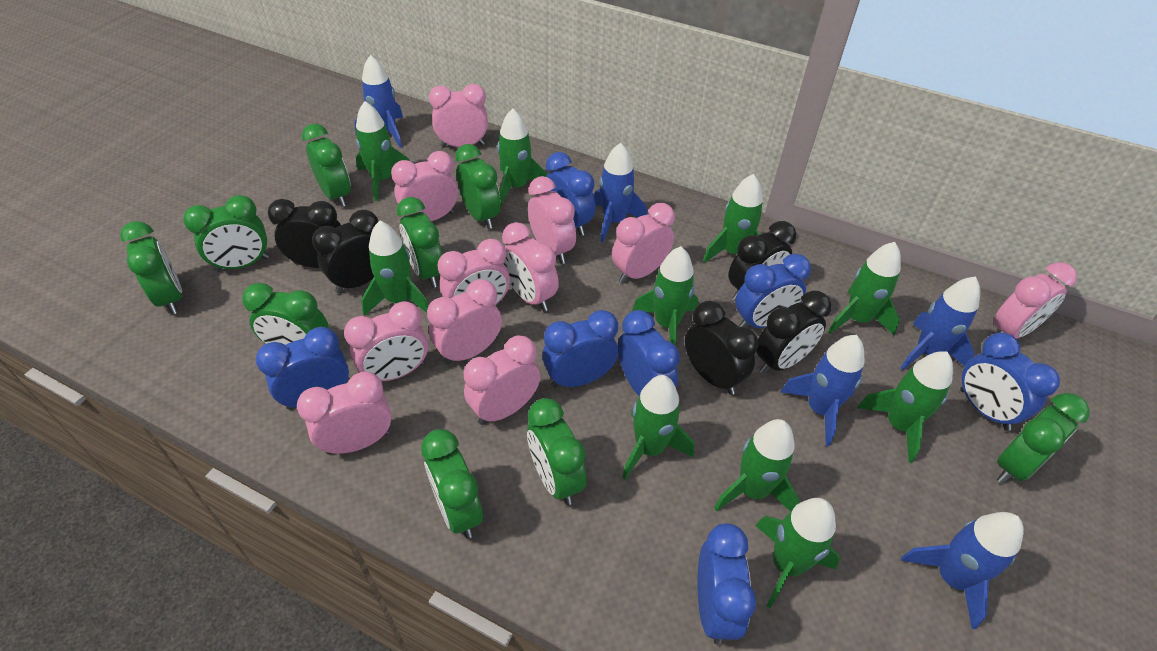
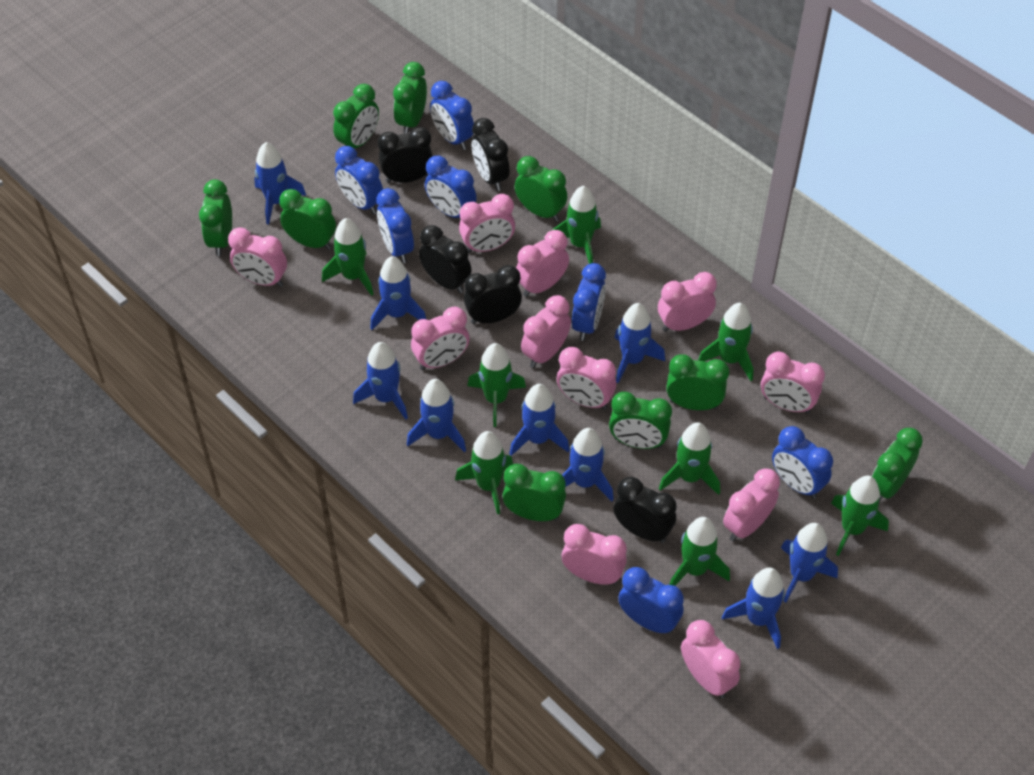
blue rocket: [355,55,403,148] [594,143,647,243] [780,335,864,446] [900,276,981,370] [901,512,1024,629] = 5 -> [254,142,306,224] [353,342,408,420] [370,256,426,330] [407,379,466,452] [509,384,570,456] [562,428,614,501] [614,303,665,383] [722,568,785,649] [781,523,838,603] = 9
green rocket: [356,101,410,201] [361,221,429,316] [497,108,547,206] [622,375,694,480] [632,246,698,346] [703,174,763,263] [714,419,800,511] [755,498,840,608] [828,242,901,336] [857,351,953,463] = 10 -> [322,218,374,296] [455,431,513,514] [468,343,526,427] [553,186,601,264] [659,422,720,495] [670,517,730,586] [698,303,753,381] [831,476,889,556] = 8

